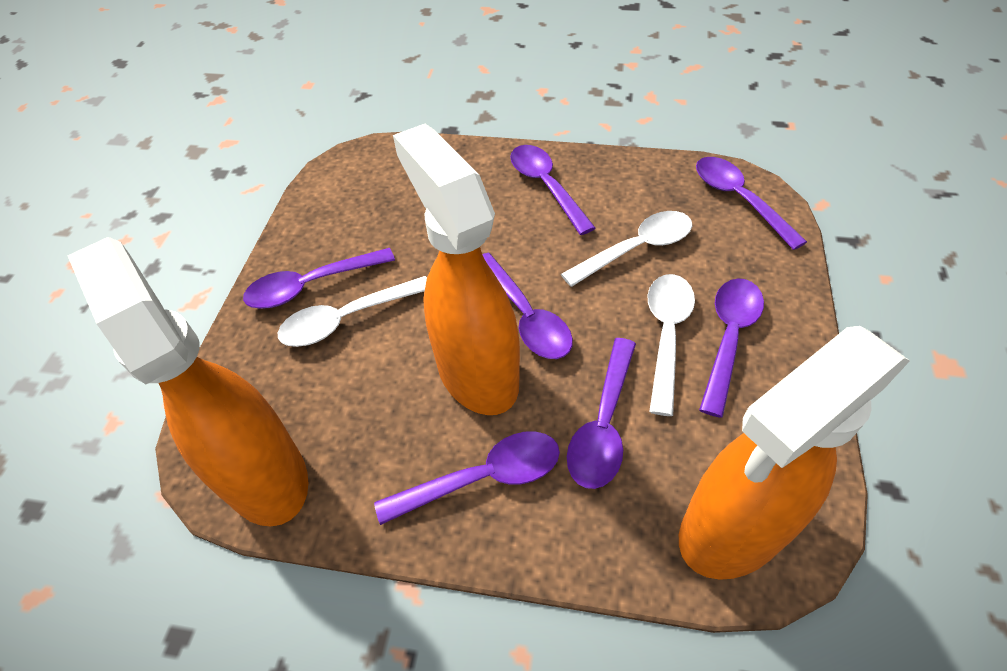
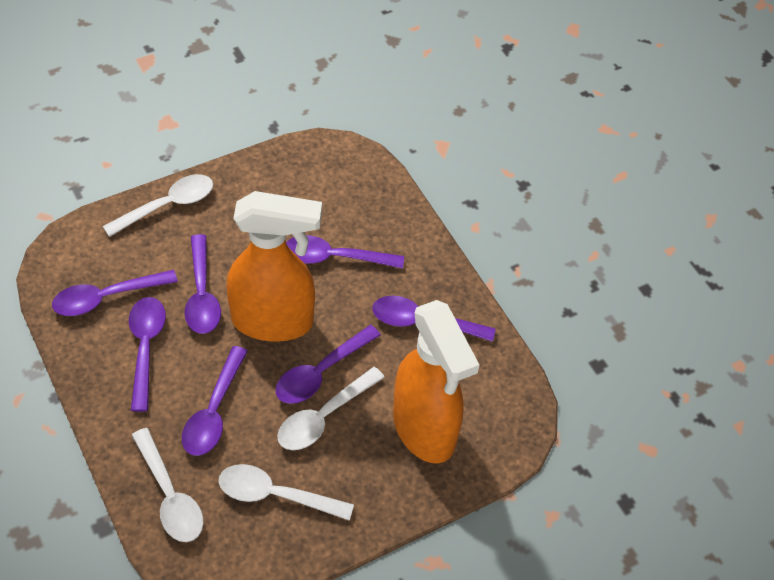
orange spray bottle: [67,237,308,526] [393,124,520,415] [679,326,910,580] = 3 -> [227,191,322,342] [393,300,479,464] = 2
white spoon: [278,276,427,347] [561,211,692,287] [647,274,695,416] = 3 -> [103,174,213,237] [132,428,204,542] [219,464,354,521] [277,367,385,450] = 4

